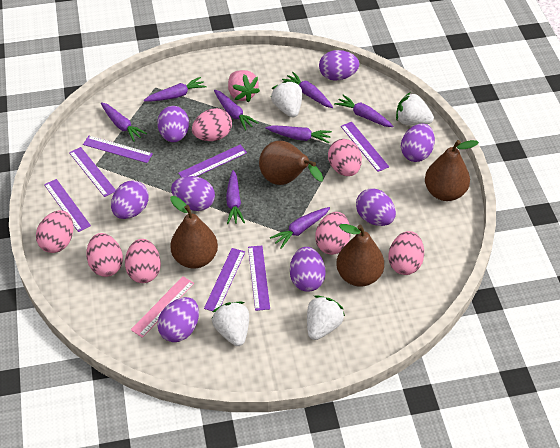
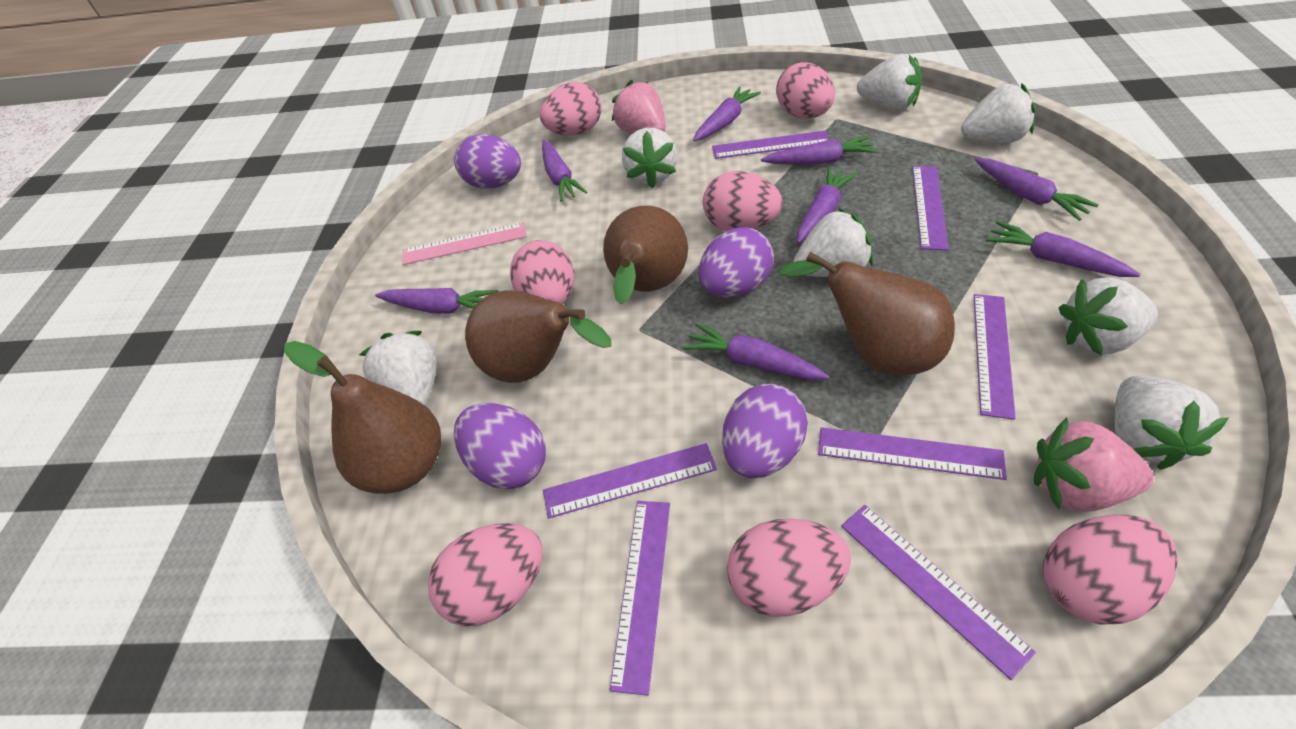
pink strawberry: [228,70,260,103] = 1 -> [612,80,665,134] [1034,417,1154,512] = 2
purple egg: [111,181,149,219] [157,106,189,142] [157,297,199,342] [171,176,215,211] [290,247,326,292] [319,50,360,81] [356,188,396,226] [401,124,435,162] = 8 -> [454,134,521,189] [454,403,546,490] [698,227,774,298] [722,384,808,479] = 4
white strawberry: [212,302,249,346] [271,80,302,117] [307,295,345,340] [396,92,434,125] = 4 -> [359,331,437,406] [622,128,677,188] [793,208,873,277] [857,54,922,111] [961,83,1036,143] [1059,277,1158,355] [1114,376,1229,470] = 7

